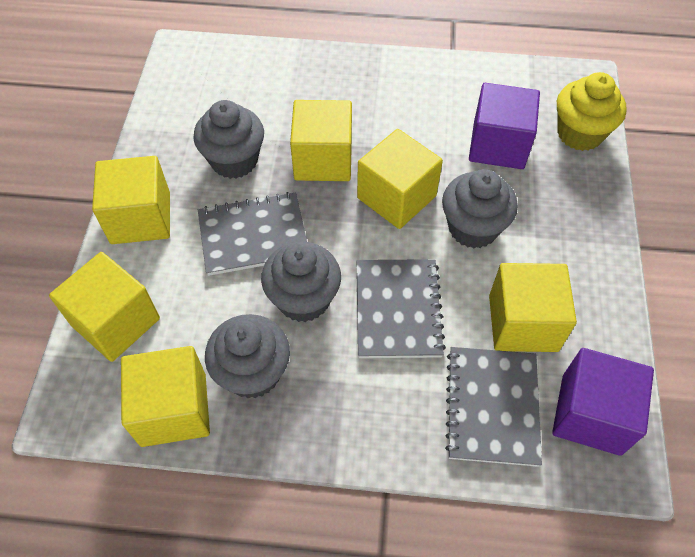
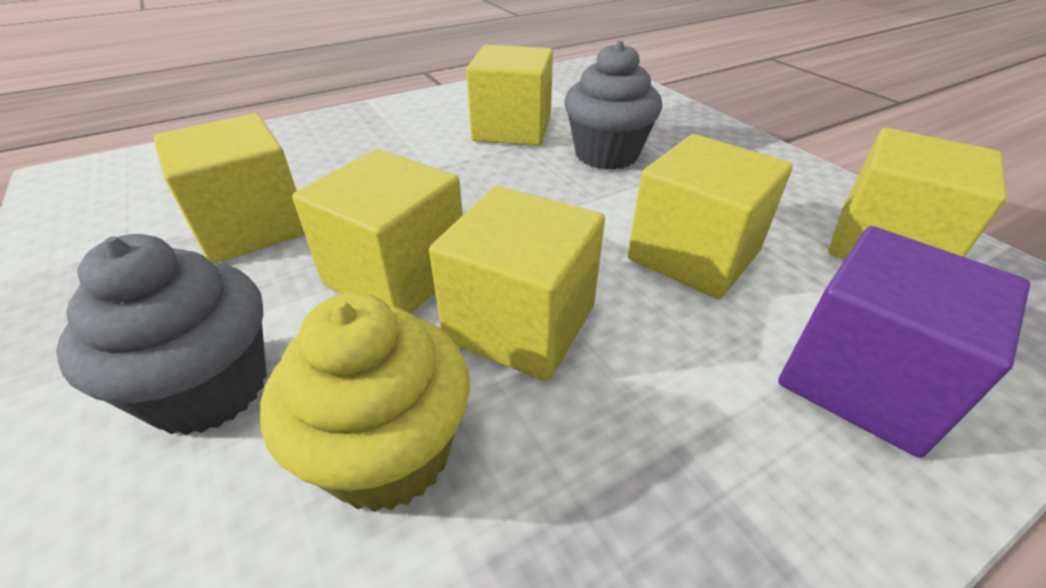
grey cupcake: [193,100,264,179] [205,314,290,399] [261,242,341,322] [442,169,518,248] = 4 -> [56,234,267,435] [564,41,662,170] = 2
grey notebook: [198,192,307,276] [356,259,446,358] [445,347,542,467] = 3 -> none = 0
purple cube: [469,83,540,169] [552,348,654,456] = 2 -> [778,226,1030,458] = 1

